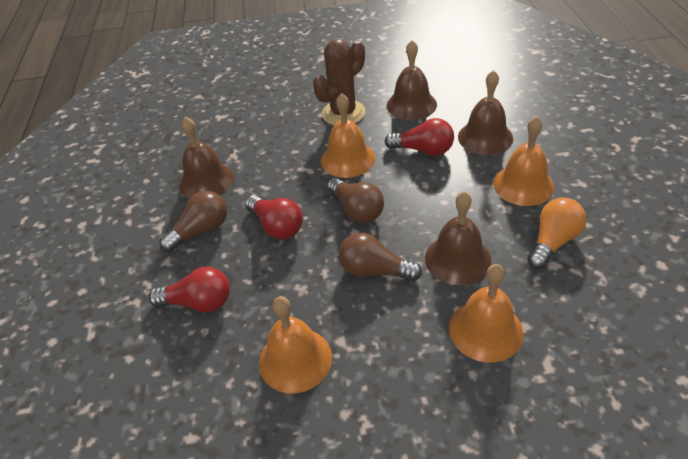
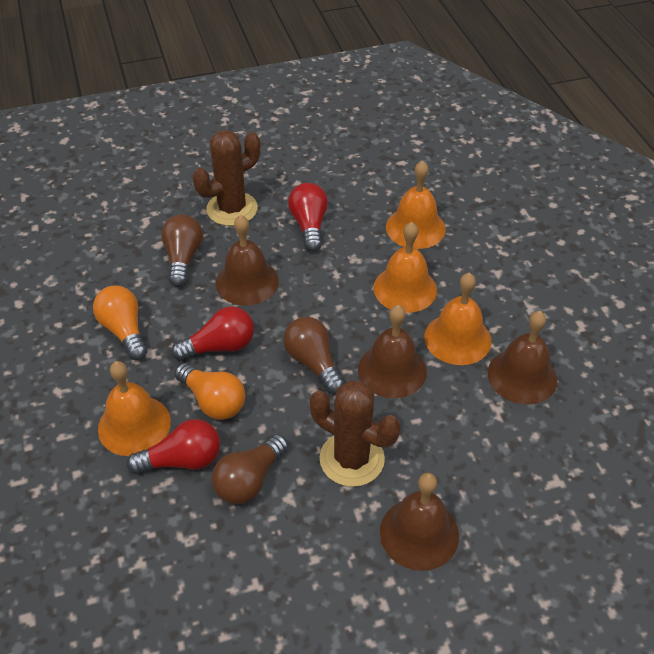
brown cactus: [313,39,366,125] = 1 -> [193,130,260,226] [309,380,401,487] = 2
orange light bulb: [527,198,586,269] = 1 -> [93,286,147,360] [175,363,245,420] = 2

